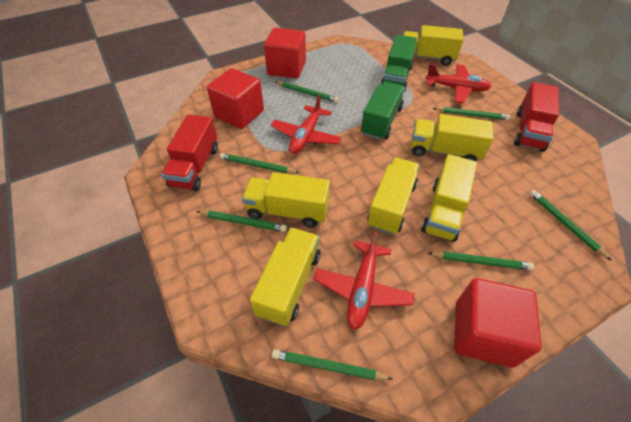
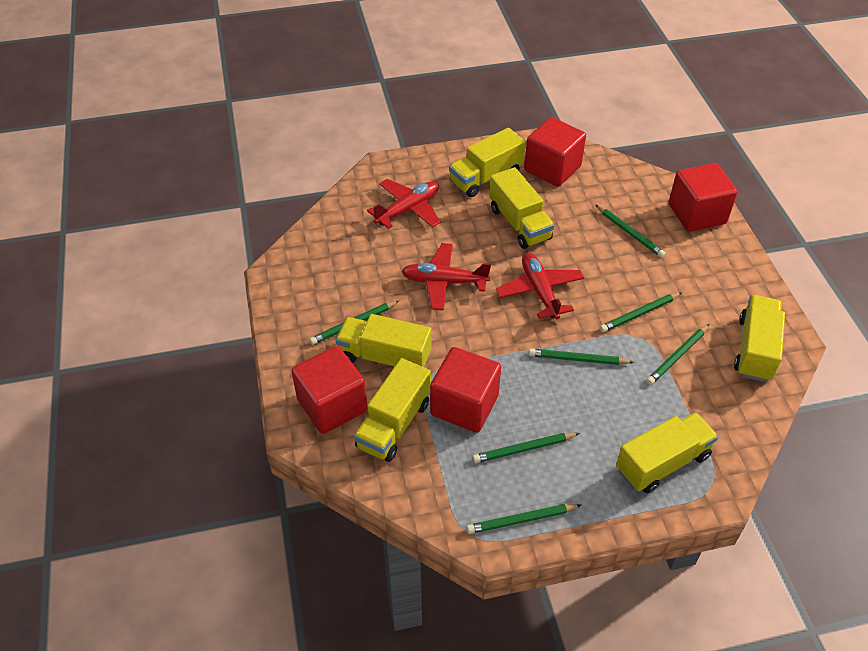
green truck: [361,82,405,140] [381,35,417,93] = 2 -> none = 0
red cube: [207,68,264,129] [264,28,306,78] [454,278,542,368] = 3 -> [291,346,368,434] [430,347,501,433] [524,117,586,187] [669,163,738,232] = 4
red truck: [161,114,218,191] [514,82,559,152] = 2 -> none = 0

